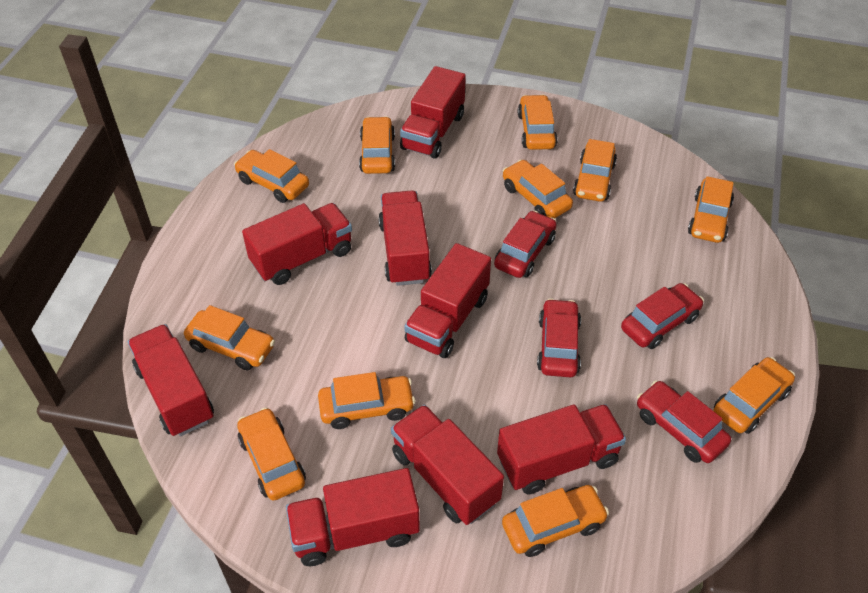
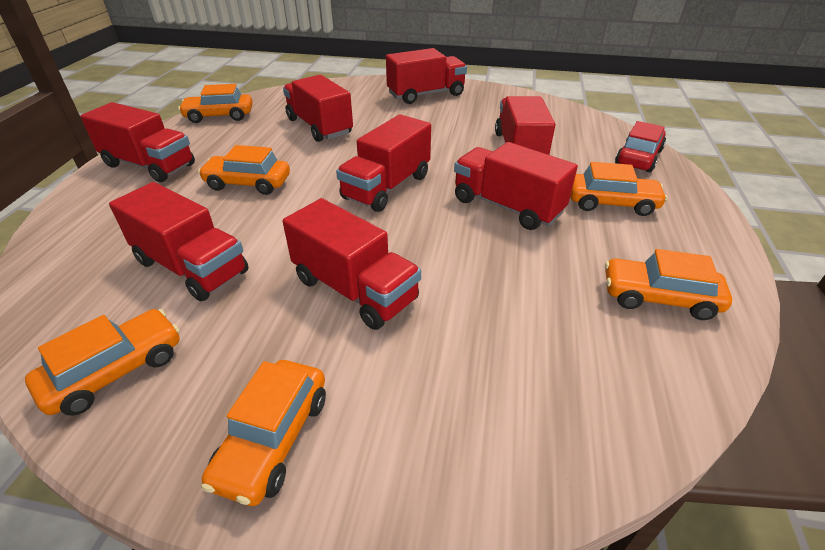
orange car: [184,305,275,370] [234,149,309,203] [237,407,306,501] [318,372,415,429] [359,116,395,174] [502,485,609,557] [503,159,573,218] [518,95,558,150] [573,139,617,202] [688,176,734,243] [713,357,795,434] = 11 -> [25,309,180,416] [178,84,253,123] [198,145,290,195] [201,360,326,506] [570,162,668,216] [605,249,732,320] = 6
red car: [494,210,557,278] [537,298,581,377] [621,283,704,349] [637,380,731,463] = 4 -> [615,121,666,172] = 1

